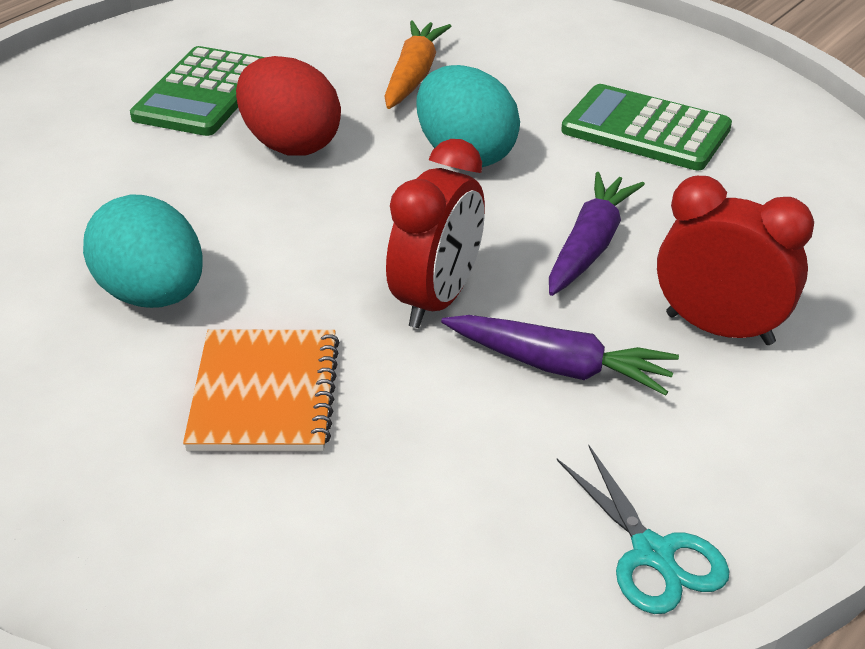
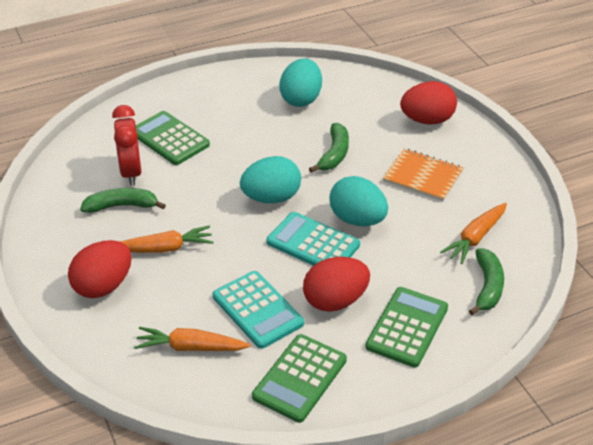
green banana: none = 0 -> [80,188,166,213] [309,123,349,173] [469,248,504,315] = 3
green calculator: [130,46,265,136] [561,84,732,170] = 2 -> [136,111,210,165] [252,334,347,423] [365,287,448,368] = 3
orange carrot: [384,20,451,109] = 1 -> [120,225,213,253] [134,327,251,351] [440,203,507,264] = 3
purple carrot: [441,315,679,396] [549,172,645,296] = 2 -> none = 0
red clock: [386,139,485,328] [657,176,814,345] = 2 -> [112,105,141,186] = 1
red egg: [236,56,341,156] = 1 -> [68,240,132,298] [303,257,370,312] [400,81,457,125] = 3
turquoise calculator: none = 0 -> [213,271,304,349] [266,212,360,266] = 2
turquoise egg: [83,194,203,308] [416,65,520,167] = 2 -> [240,156,301,203] [279,58,322,107] [329,176,388,226] = 3
turquoise scissors: [557,445,730,614] = 1 -> none = 0

